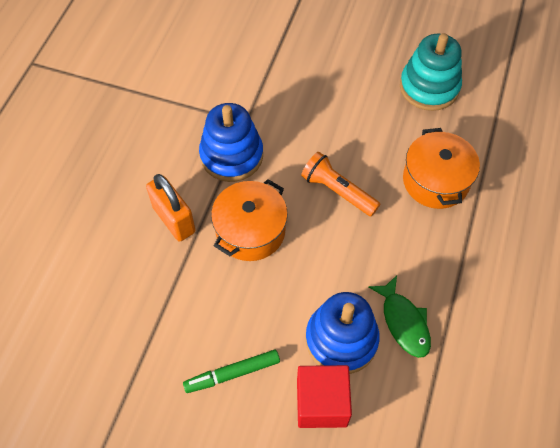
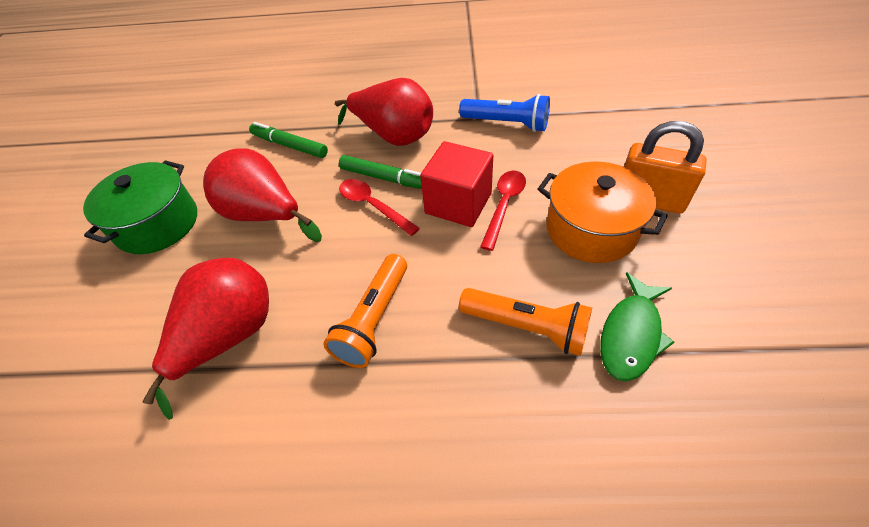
blue flashlight: none = 0 -> [459,94,550,132] = 1
blue stacking toy: [199,103,263,182] [306,292,380,374] = 2 -> none = 0
green marker: [183,349,280,393] = 1 -> [249,122,328,158] [339,155,422,189] = 2
green pot: none = 0 -> [83,161,197,254] = 1
orange flashlight: [301,152,380,216] = 1 -> [323,254,407,368] [459,288,592,356] = 2
orange pot: [211,179,288,261] [403,128,480,209] = 2 -> [538,162,668,263] = 1
red pear: none = 0 -> [142,258,269,420] [203,149,322,242] [335,78,433,146] = 3
red spoon: none = 0 -> [339,179,420,236] [480,171,526,251] = 2
turquoise stacking toy: [400,33,462,111] = 1 -> none = 0

